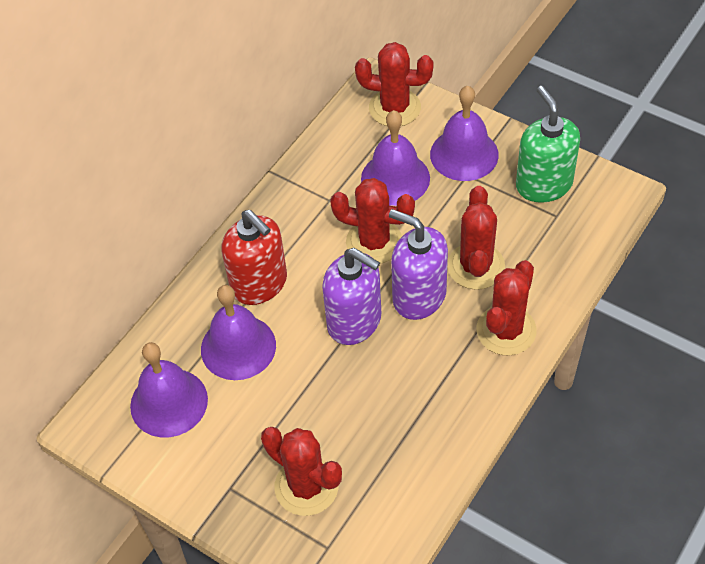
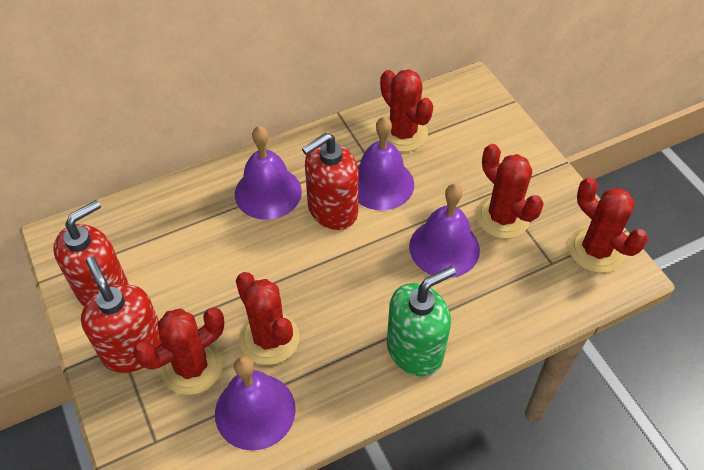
purple soap dispenser: [322,248,381,345] [389,209,448,320] = 2 -> none = 0
red soap dispenser: [221,210,287,305] = 1 -> [53,200,129,307] [81,257,162,373] [302,133,359,230] = 3

